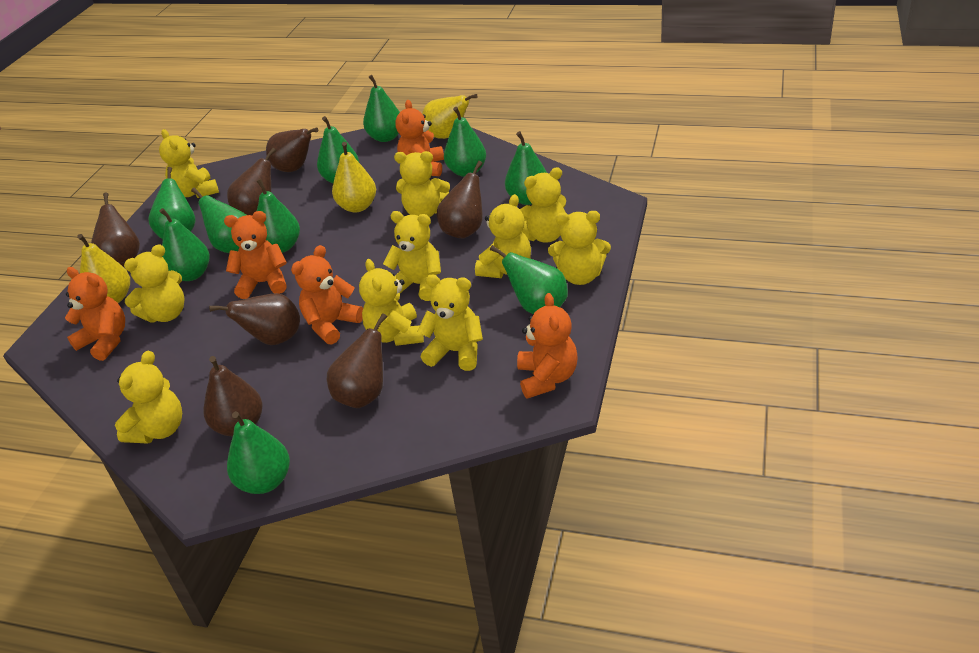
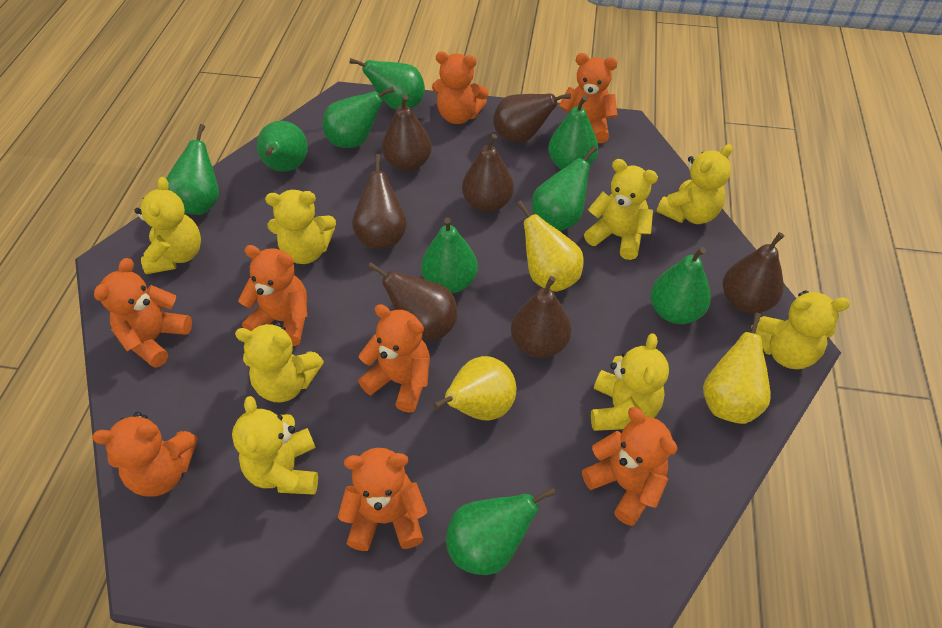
green pear: [149,167,195,239] [159,208,210,281] [191,188,246,253] [227,411,290,494] [257,179,300,253] [317,116,359,184] [363,75,400,142] [444,107,486,177] [490,245,568,314] [505,131,547,205] = 10 -> [166,124,219,215] [257,121,308,172] [323,87,394,148] [349,58,425,110] [421,217,478,293] [446,487,556,575] [532,146,597,231] [548,96,598,170] [651,247,711,324] = 9
orange teddy bear: [65,267,125,361] [224,211,287,299] [291,245,363,344] [396,100,444,176] [517,293,577,399] = 5 -> [92,412,198,497] [94,258,192,368] [238,245,308,346] [338,448,427,551] [358,304,430,413] [432,52,489,124] [559,53,617,143] [582,407,678,526] = 8
yellow teddy bear: [115,351,182,444] [124,244,184,323] [159,129,219,198] [359,259,424,346] [383,211,441,301] [394,151,450,217] [417,275,483,371] [475,194,531,278] [520,167,566,243] [548,211,611,285] = 10 -> [134,177,201,274] [232,396,318,495] [235,322,324,402] [265,190,336,264] [584,159,658,260] [591,334,669,431] [657,144,733,224] [751,290,850,369] = 8

